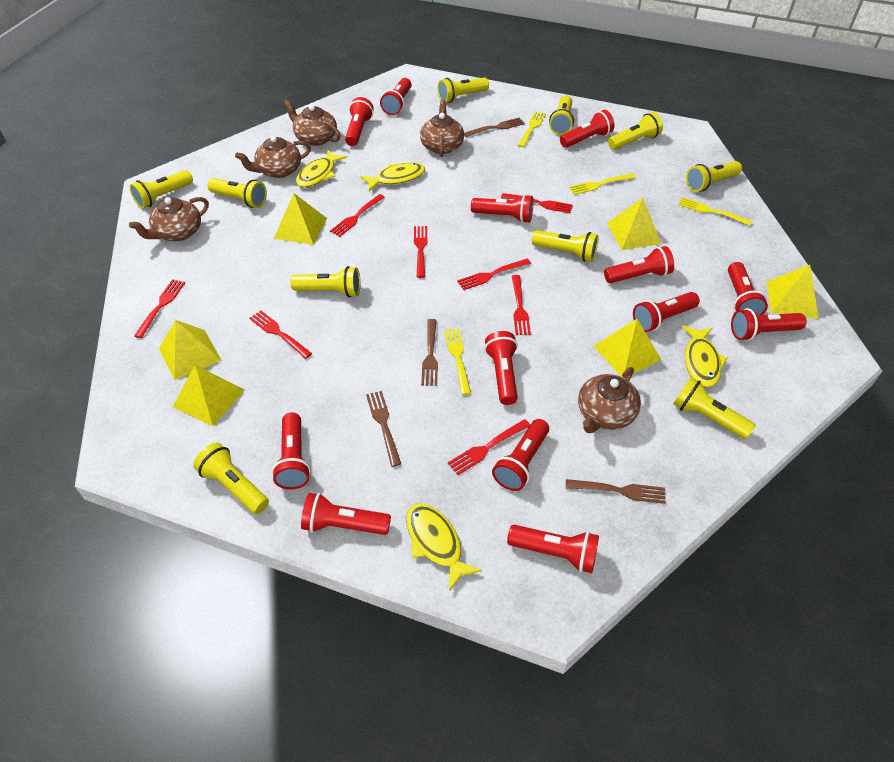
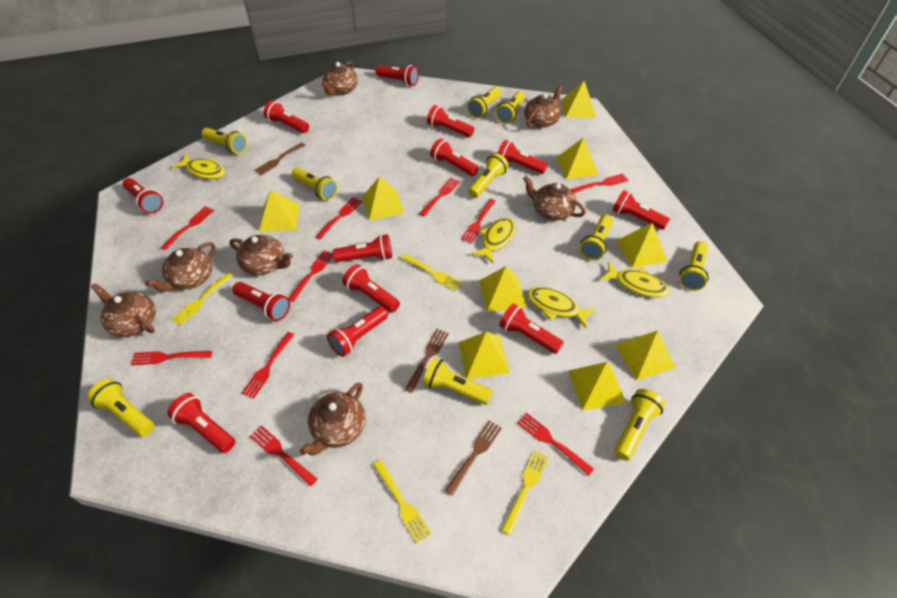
brown fork: [366,391,401,467] [421,319,438,386] [464,117,525,137] [566,479,666,504] = 4 -> [254,143,305,175] [404,329,449,393] [444,420,502,496] = 3
brown teapot: [129,197,209,241] [235,136,311,178] [284,100,341,146] [420,99,464,157] [578,367,641,433] = 5 -> [91,283,156,337] [145,242,216,292] [229,235,293,275] [300,382,366,456] [322,61,358,95] [523,176,586,220] [524,85,563,128] = 7
red fork: [134,279,185,338] [249,310,312,359] [330,194,385,237] [414,226,427,278] [448,419,530,475] [457,258,531,290] [501,193,573,213] [512,275,531,335] = 8 -> [131,351,212,365] [161,206,214,250] [241,332,294,399] [250,425,317,487] [289,250,333,302] [316,197,362,239] [419,178,460,217] [461,199,496,244] [517,413,594,476] [571,174,628,193] = 10
yellow pyramid: [159,320,222,380] [173,365,245,426] [274,193,327,245] [593,319,661,378] [607,198,661,250] [767,265,819,319] = 6 -> [259,189,299,232] [362,176,404,220] [459,332,510,379] [479,266,527,312] [556,137,599,179] [561,81,596,118] [569,362,626,410] [615,330,676,380] [616,223,667,268] = 9

